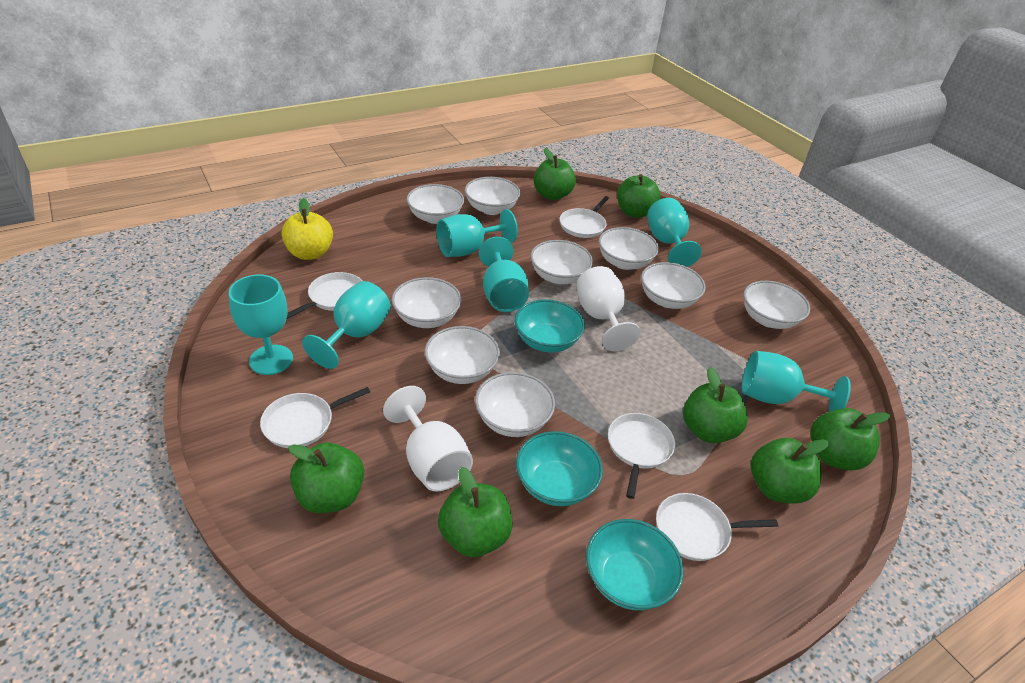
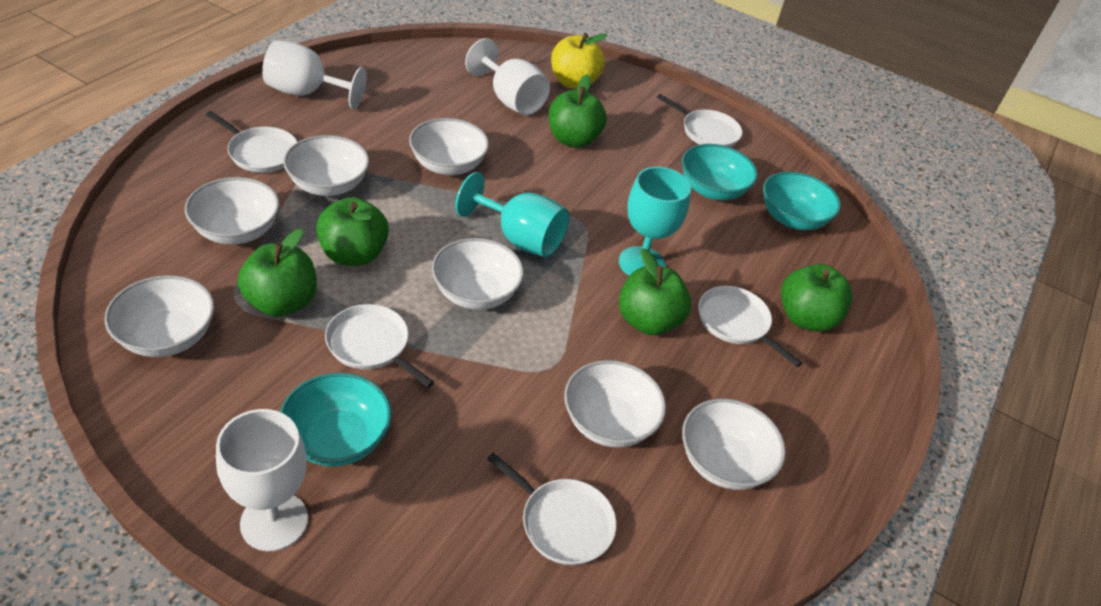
green apple: [288,443,364,513] [438,467,513,557] [534,148,576,200] [617,174,660,218] [683,367,748,443] [751,438,829,504] [811,408,890,470] = 7 -> [238,229,317,317] [316,197,389,266] [549,75,607,148] [619,248,691,335] [781,264,853,332] = 5
turquoise goblet: [229,275,293,375] [302,281,391,369] [436,209,518,257] [479,237,529,312] [647,198,702,267] [742,351,851,412] = 6 -> [456,172,569,257] [619,167,691,275] = 2
white bowl: [392,277,461,328] [406,184,464,224] [425,326,500,384] [465,177,520,215] [475,372,555,437] [530,240,593,284] [599,227,659,270] [641,262,706,309] [743,281,810,329] = 9 -> [105,275,215,357] [185,177,280,245] [283,135,369,196] [409,118,489,175] [432,238,524,310] [564,360,666,447] [682,399,786,490] = 7
white goblet: [383,386,473,492] [576,266,641,352] = 2 -> [216,409,308,551] [262,40,367,109] [465,38,550,115] = 3

